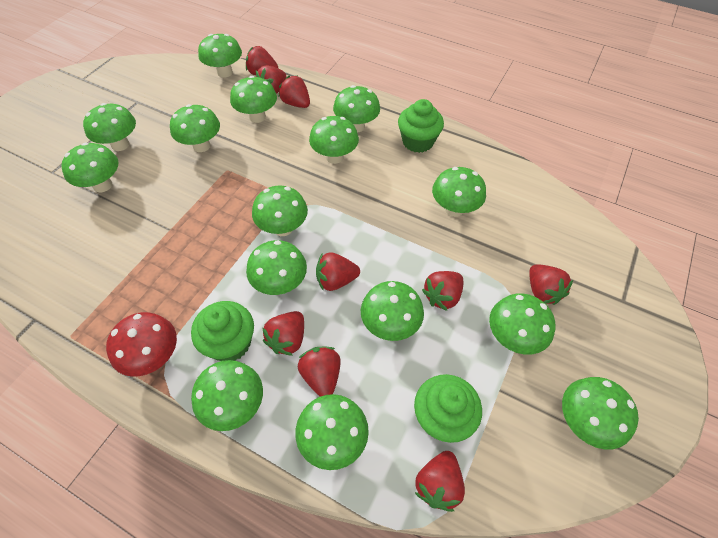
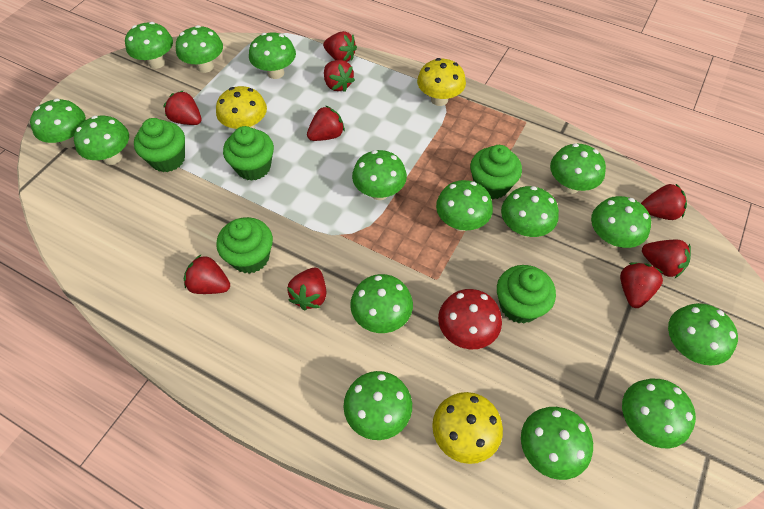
green cupcake: [191,301,254,361] [398,99,444,153] [414,374,482,443] = 3 -> [134,118,185,172] [216,217,273,274] [223,126,274,181] [470,145,522,199] [497,265,556,323] = 5
yellow mushroom: none = 0 -> [216,86,267,129] [417,58,466,106] [432,392,503,464] = 3

